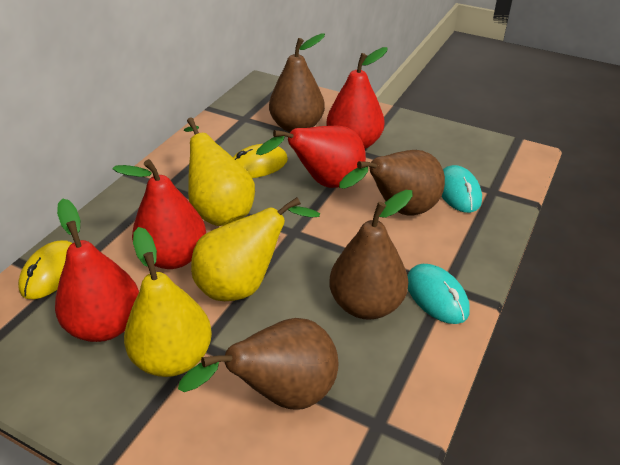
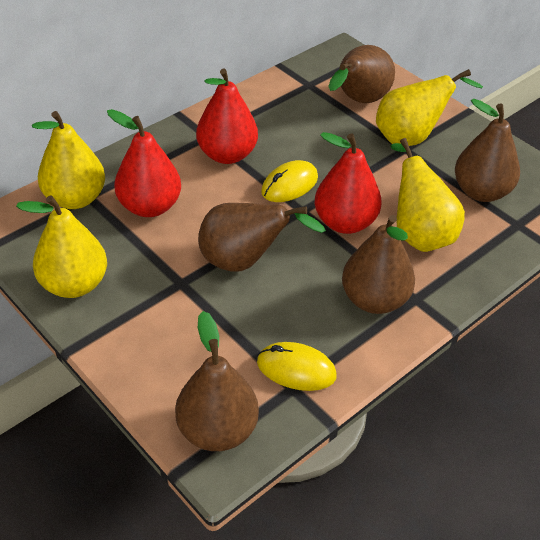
brown pear: [178,318,339,409] [269,34,325,132] [329,190,413,320] [339,150,445,216] = 4 -> [175,311,259,451] [198,203,326,272] [328,45,395,103] [342,215,415,314] [455,99,520,202] = 5
red pear: [55,198,139,342] [112,159,206,269] [256,126,366,188] [326,47,388,149] = 4 -> [107,109,181,217] [196,69,258,164] [315,132,382,234] = 3
turquoise mouse: [407,264,470,324] [441,165,482,213] = 2 -> none = 0
yellow pear: [124,227,212,377] [184,117,255,226] [191,197,320,301] = 3 -> [16,195,107,298] [32,111,105,209] [376,69,483,146] [390,138,465,252] = 4

